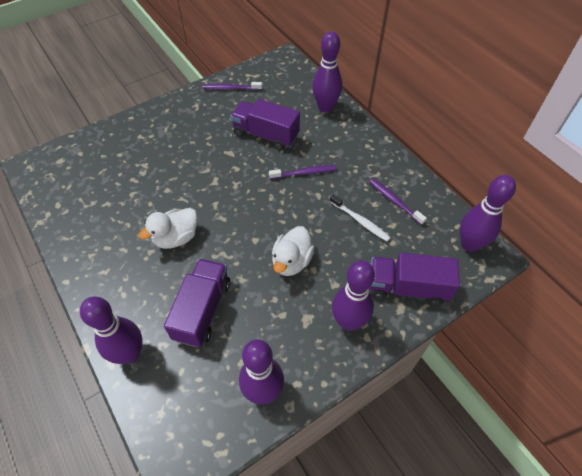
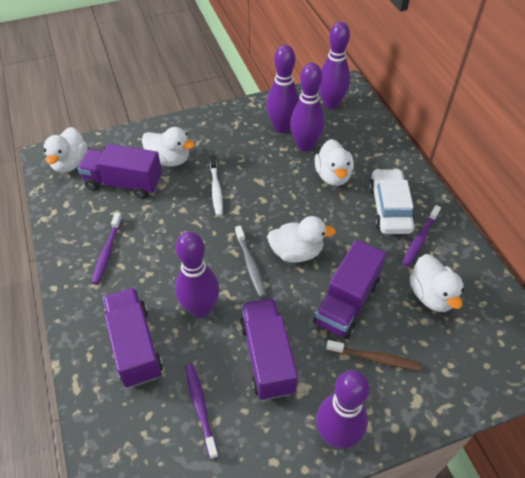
brown toothbrush: none = 0 -> [326,340,421,371] = 1
grey toothbrush: none = 0 -> [235,225,266,297] = 1
purple truck: [164,259,230,347] [230,99,300,151] [369,253,460,306] = 3 -> [78,144,162,199] [103,287,163,387] [240,298,298,400] [313,240,386,339] = 4
white car: none = 0 -> [369,169,415,234] = 1
white duck: [139,208,198,249] [272,226,315,276] = 2 -> [44,127,87,173] [142,127,195,167] [267,216,336,263] [315,139,354,186] [410,254,464,312] = 5

